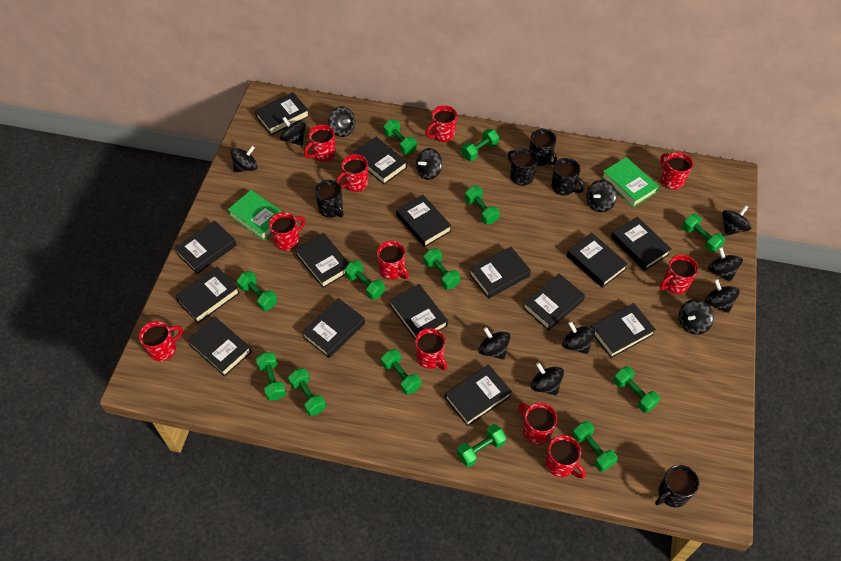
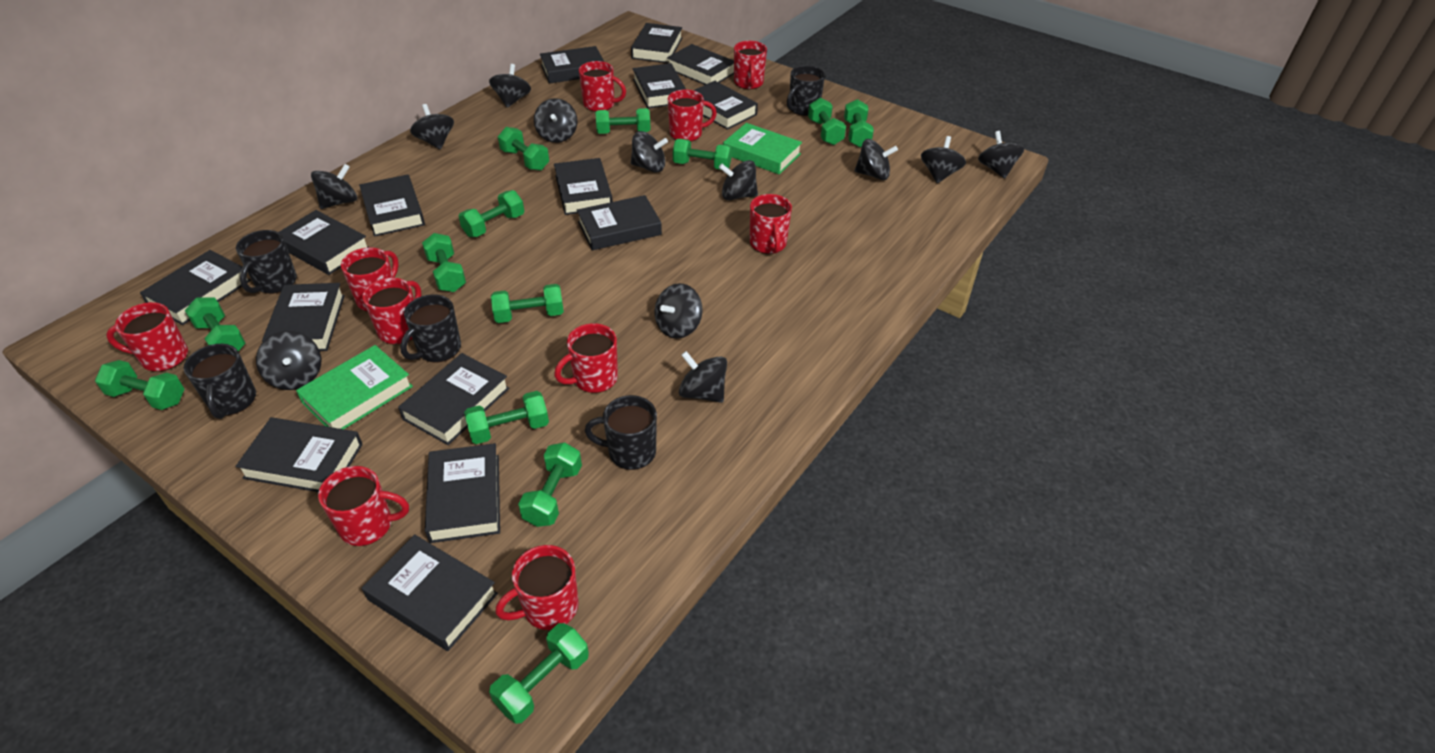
red mug: [139,321,183,361] [269,212,305,251] [304,125,336,162] [336,154,368,192] [377,241,409,280] [415,328,447,370] [426,105,457,142] [519,403,557,444] [546,435,585,479] [660,152,693,190] [660,255,698,294] = 11 -> [106,302,188,372] [318,466,409,546] [341,247,399,312] [362,278,421,345] [495,545,579,630] [554,323,618,393] [579,61,626,112] [668,90,717,142] [734,41,767,89] [750,194,792,254] = 10

